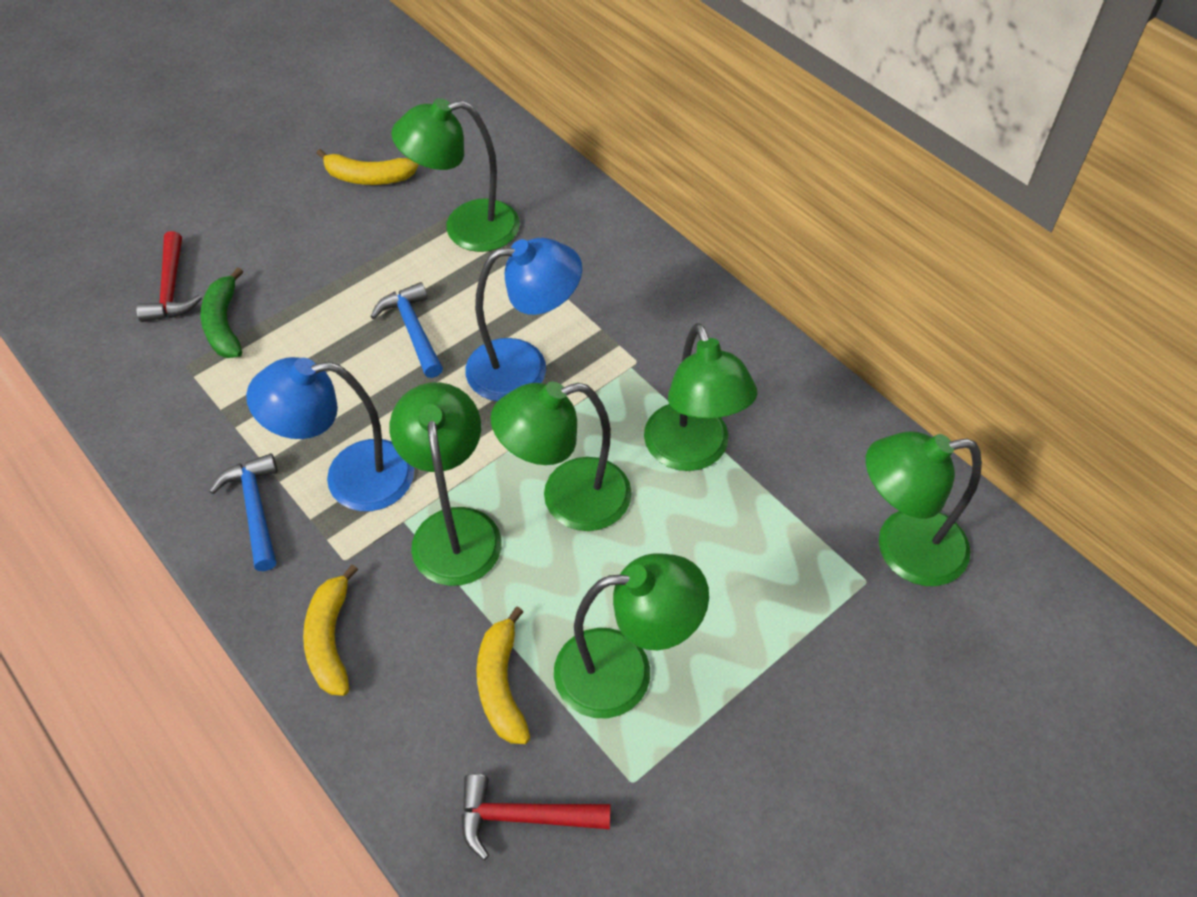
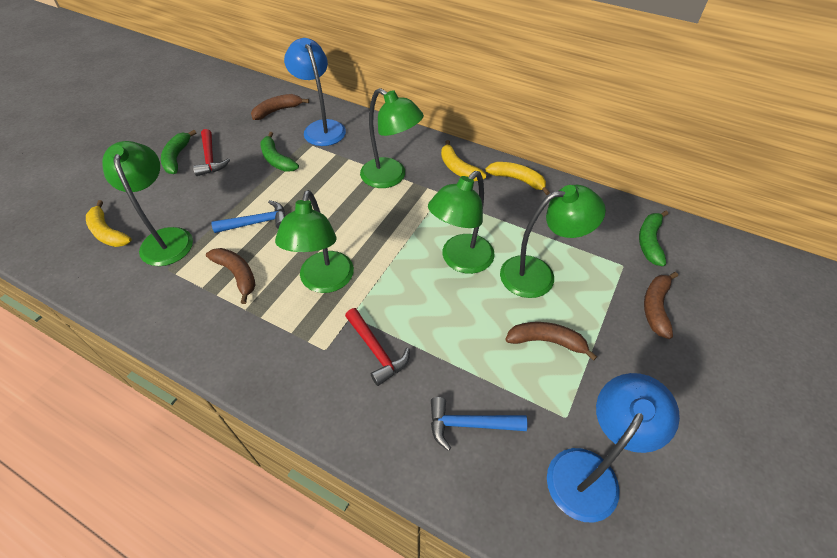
brown banana: none = 0 -> [206,248,256,304] [251,94,309,120] [505,322,597,361] [644,272,678,339] = 4
green banana: [201,267,243,358] = 1 -> [161,130,197,174] [260,132,299,172] [639,211,668,267] = 3
green lamp: [390,382,502,586] [392,98,520,252] [491,382,632,531] [554,553,709,718] [644,323,757,471] [866,431,982,586] = 6 -> [102,141,193,266] [275,190,354,293] [360,88,424,188] [428,171,495,274] [500,185,606,298] = 5

